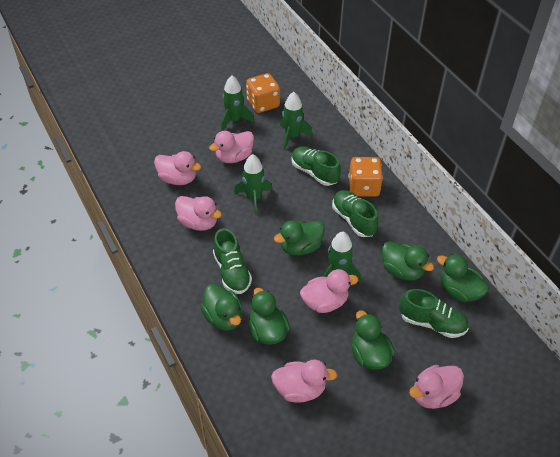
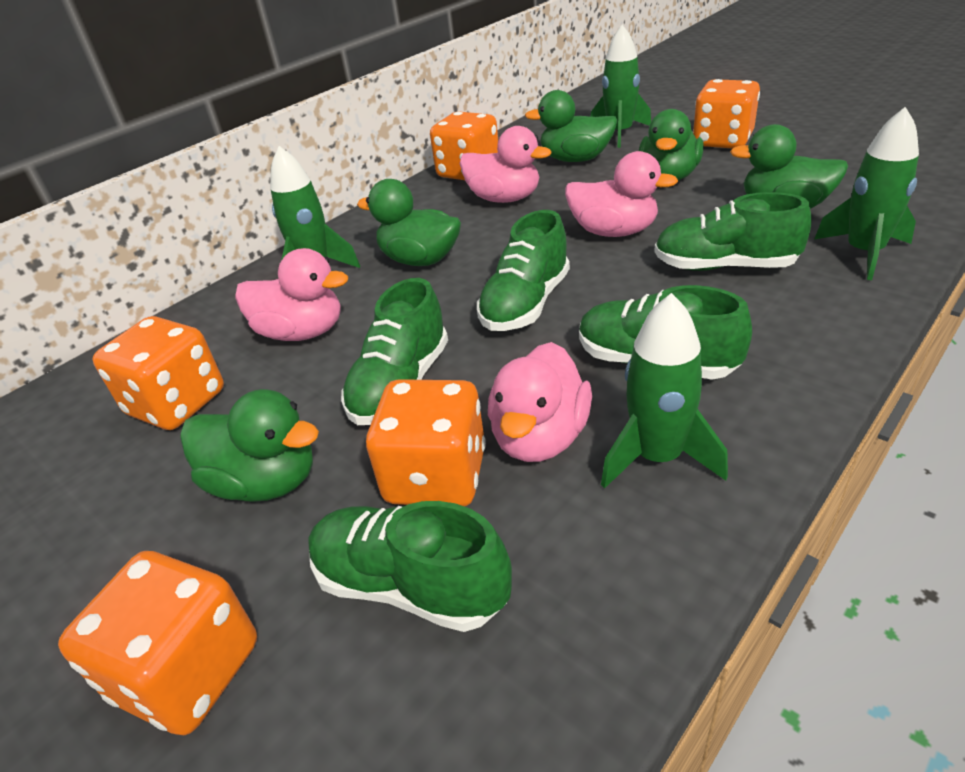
green duck: [200,284,242,331] [248,288,290,345] [274,221,325,256] [351,311,394,370] [382,241,434,281] [437,254,489,302] = 6 -> [180,389,319,502] [357,179,461,266] [525,90,618,162] [639,109,704,181] [730,124,848,209] = 5
green shoe: [213,228,252,294] [291,146,341,186] [332,190,379,237] [399,289,469,338] = 4 -> [308,501,512,632] [341,278,448,425] [477,210,570,331] [579,285,752,380] [654,192,812,271] = 5
orange dice: [246,73,280,113] [349,157,383,197] = 2 -> [58,551,257,735] [92,316,224,430] [366,379,486,506] [430,112,498,180] [693,79,760,149] = 5
pink duck: [154,151,201,185] [175,196,222,231] [209,131,254,163] [271,359,337,403] [300,269,358,313] [409,365,464,409] = 6 -> [235,248,348,341] [460,126,551,203] [488,342,592,462] [565,151,678,237] = 4

